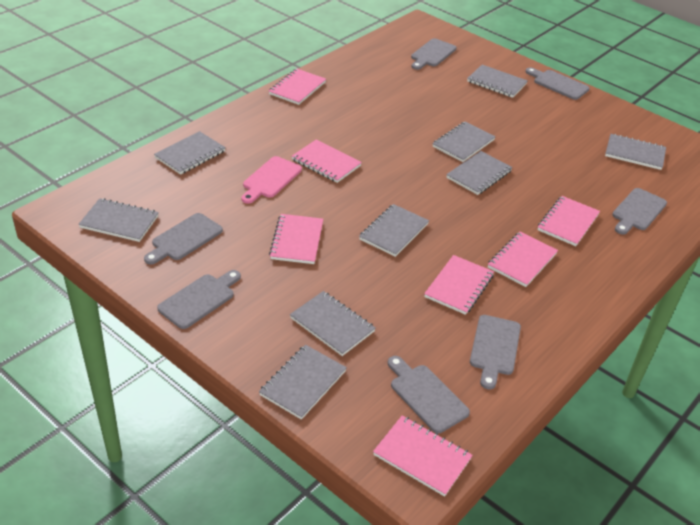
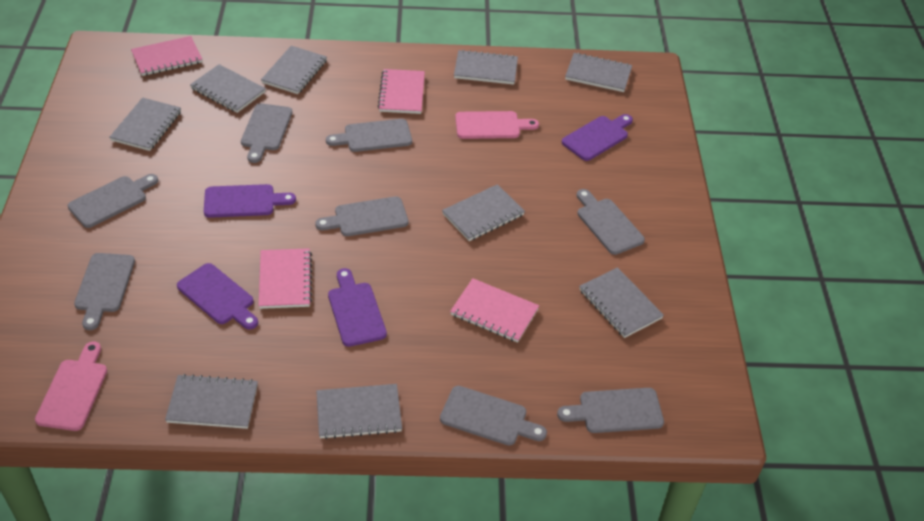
grey cutting board: [144,213,223,265] [157,270,241,329] [388,356,470,433] [411,38,457,70] [470,315,521,389] [526,67,590,100] [612,188,667,235] = 7 -> [68,174,158,228] [74,253,135,330] [241,103,292,163] [315,196,408,236] [326,119,412,152] [440,386,547,446] [557,388,664,433] [577,189,645,255] = 8
pink cutting board: [242,156,302,204] = 1 -> [35,342,107,431] [455,111,539,139] = 2
pink notebook: [269,69,326,105] [269,214,323,264] [291,139,362,183] [373,415,473,497] [424,255,494,315] [488,232,558,287] [538,196,600,246] = 7 -> [131,36,202,76] [259,248,312,309] [378,69,425,114] [450,278,539,343] = 4
purple cutting board: none = 0 -> [177,263,258,330] [204,184,296,218] [328,268,387,347] [562,114,633,161] = 4

